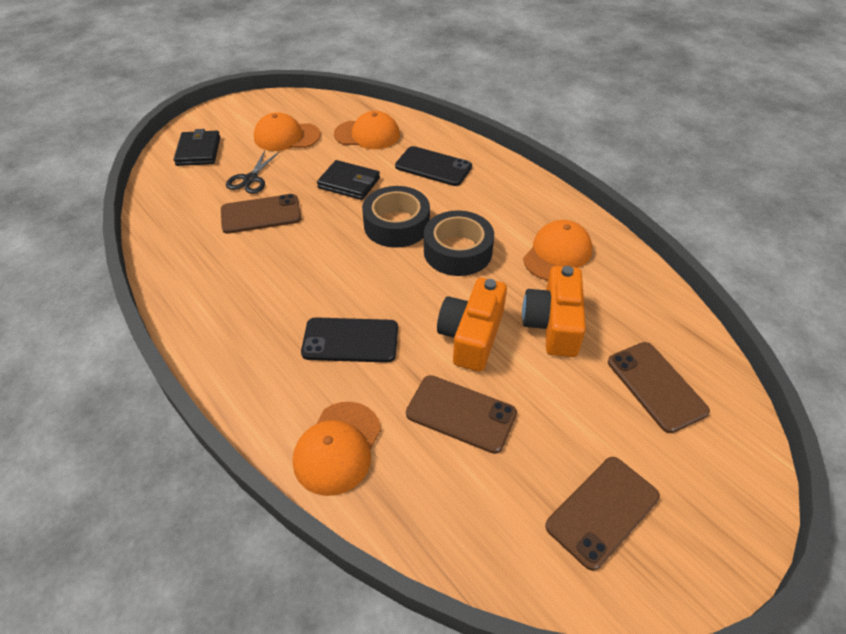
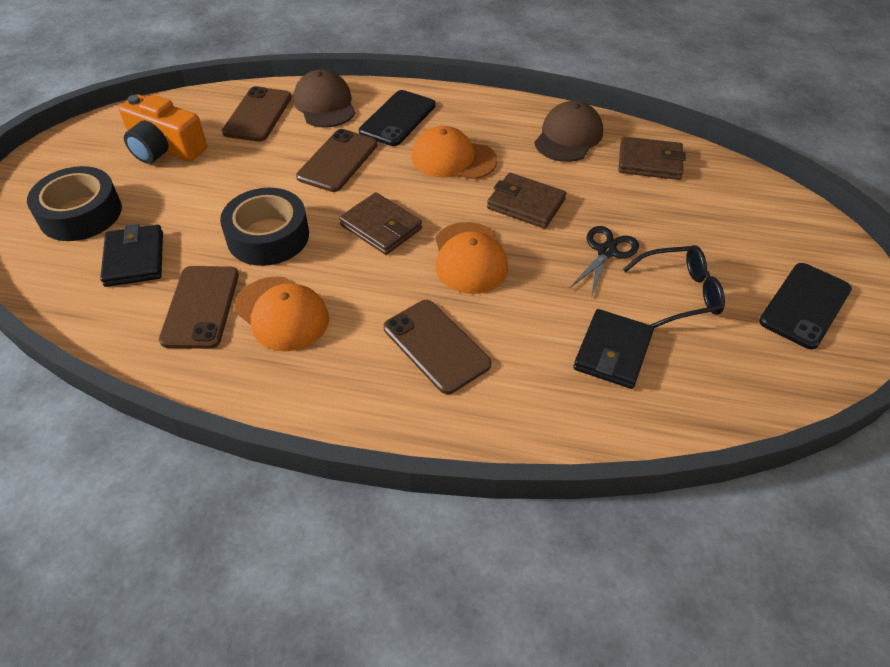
black glasses: none = 0 -> [623,245,725,328] = 1
brown cap: none = 0 -> [293,70,355,128] [534,101,603,162] = 2
brown wallet: none = 0 -> [339,192,422,255] [487,173,566,229] [619,136,686,180] = 3
orange camera: [437,278,507,372] [522,266,586,357] = 2 -> [119,94,207,164] = 1
orange cap: [254,112,321,151] [293,402,381,496] [334,111,400,149] [523,220,592,281] = 4 -> [235,276,329,352] [412,126,497,179] [436,222,508,294] = 3

